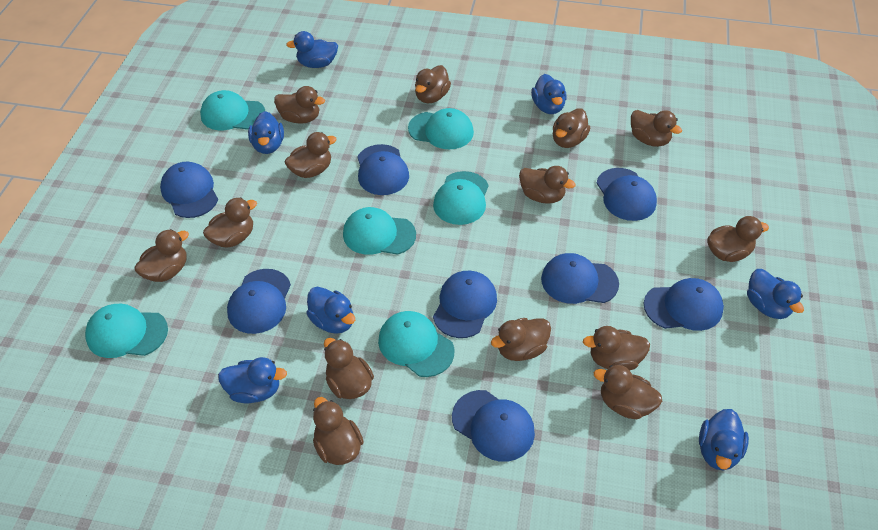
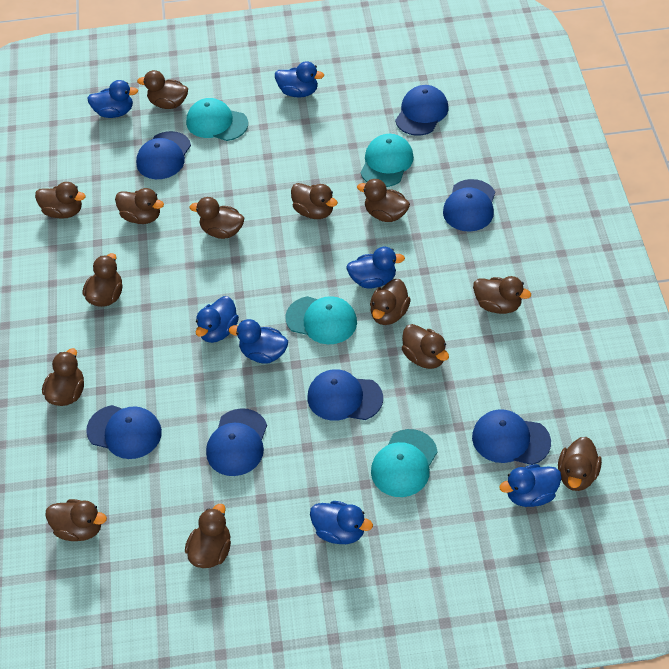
blue cap: [160,162,218,218] [227,269,291,334] [357,144,409,195] [433,271,497,338] [452,390,535,462] [541,253,619,304] [596,168,657,221] [644,278,724,331] = 8 -> [86,405,162,459] [136,131,191,179] [206,408,267,476] [307,369,383,421] [395,85,448,136] [443,179,495,232] [472,409,551,465] = 7
turquoise cap: [85,304,168,358] [200,90,265,130] [343,207,416,255] [378,311,454,377] [408,108,474,149] [433,171,489,225] = 6 -> [186,98,248,141] [285,296,357,344] [361,134,414,187] [371,429,438,497] = 4

